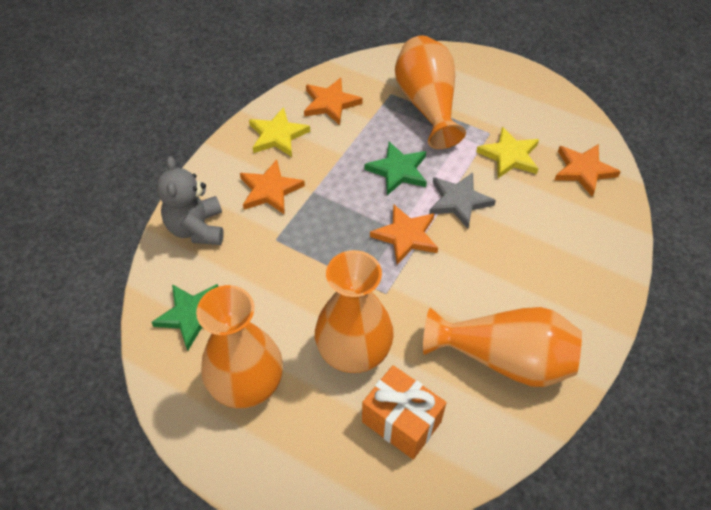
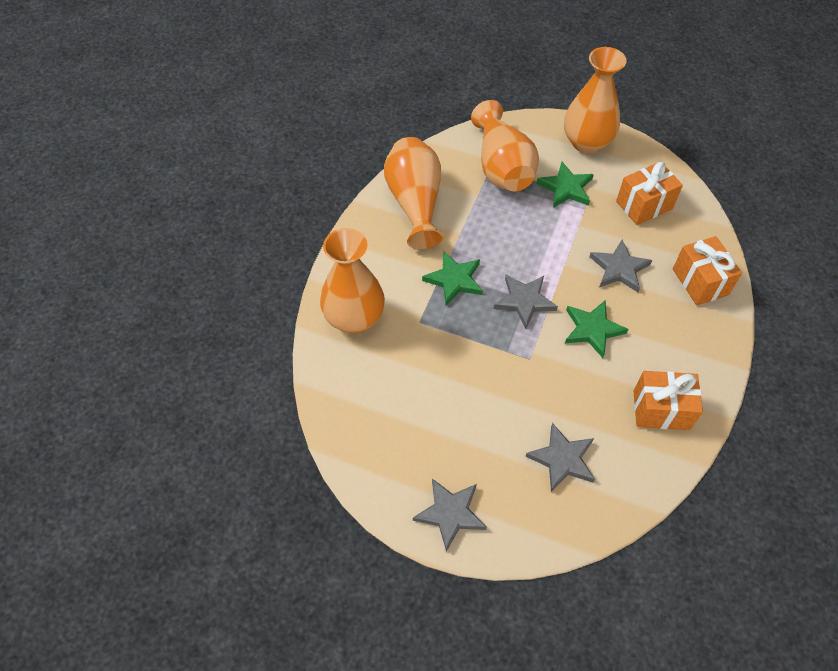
green star: [151,284,218,351] [364,142,427,195] = 2 -> [422,251,483,306] [537,162,594,208] [565,301,629,358] = 3
grey star: [429,173,496,229] = 1 -> [413,479,487,552] [494,275,558,329] [525,423,595,492] [590,239,652,292] = 4
grey teddy bear: [156,156,224,245] = 1 -> none = 0
orange gift: [362,365,446,459] = 1 -> [616,162,683,225] [634,371,703,430] [673,236,742,305] = 3
orange star: [240,160,305,215] [304,78,362,125] [370,204,438,265] [554,144,621,197] = 4 -> none = 0
yellow star: [249,107,310,157] [476,127,539,178] = 2 -> none = 0

